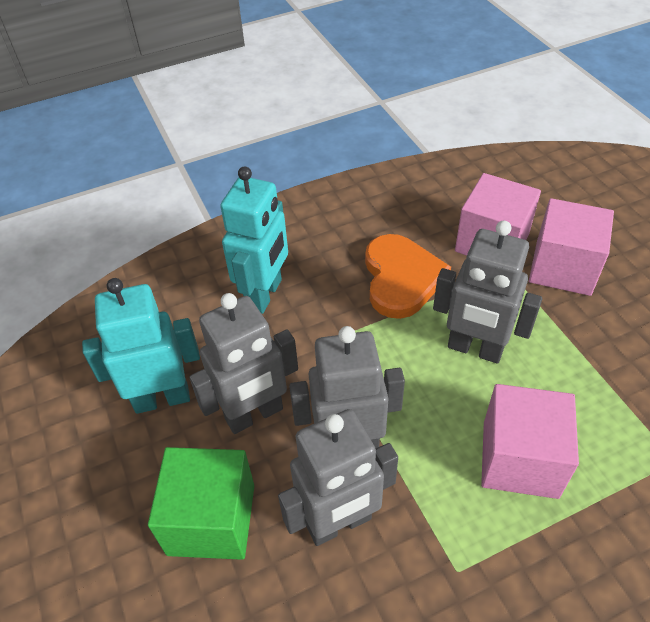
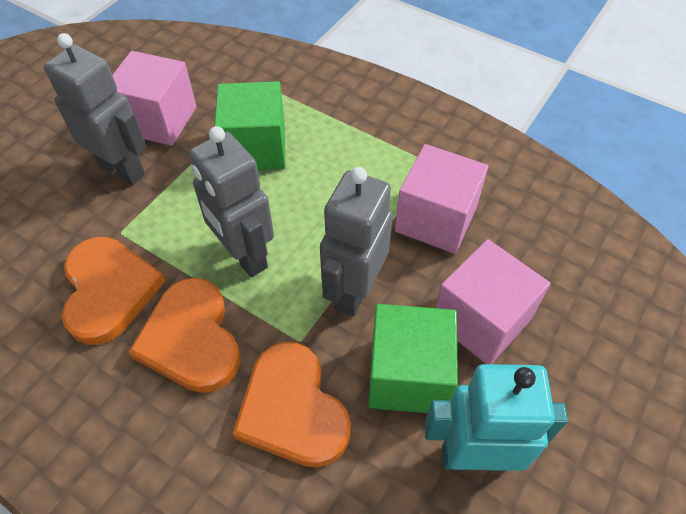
green cube: [148,447,254,560] = 1 -> [214,81,285,170] [368,304,458,413] = 2
grey robot: [189,293,298,434] [278,409,398,546] [289,326,405,449] [433,221,542,364] = 4 -> [44,33,146,185] [189,126,274,277] [320,167,393,316] = 3
orange heart: [365,234,451,319] = 1 -> [62,237,165,345] [128,278,240,393] [232,342,351,468] = 3
turquoise robot: [82,278,200,414] [220,166,288,314] = 2 -> [425,364,568,471] = 1

